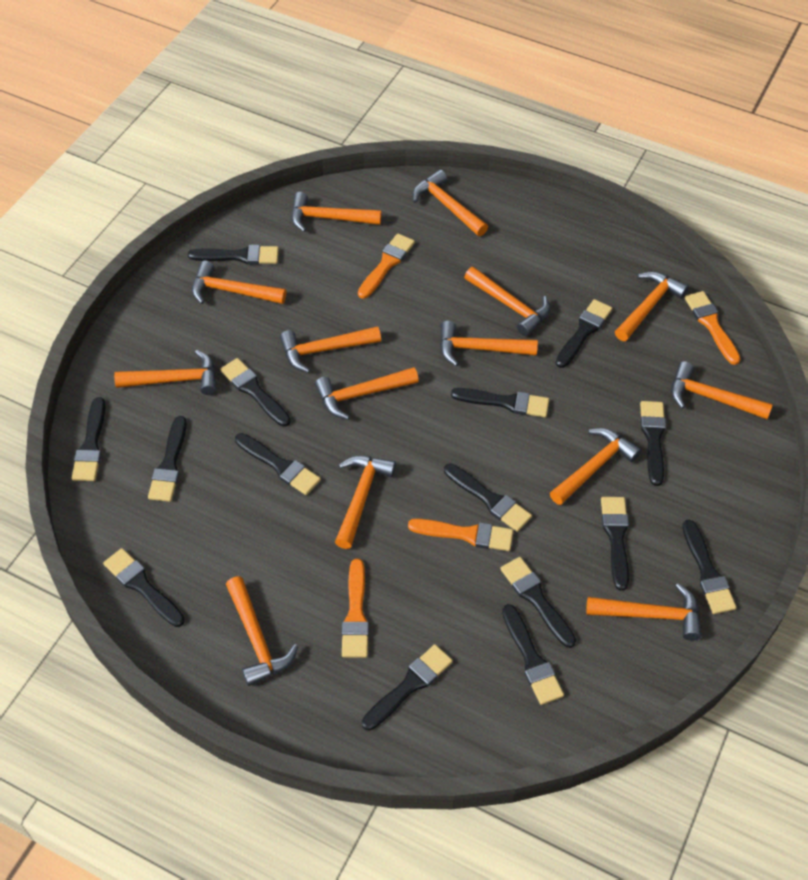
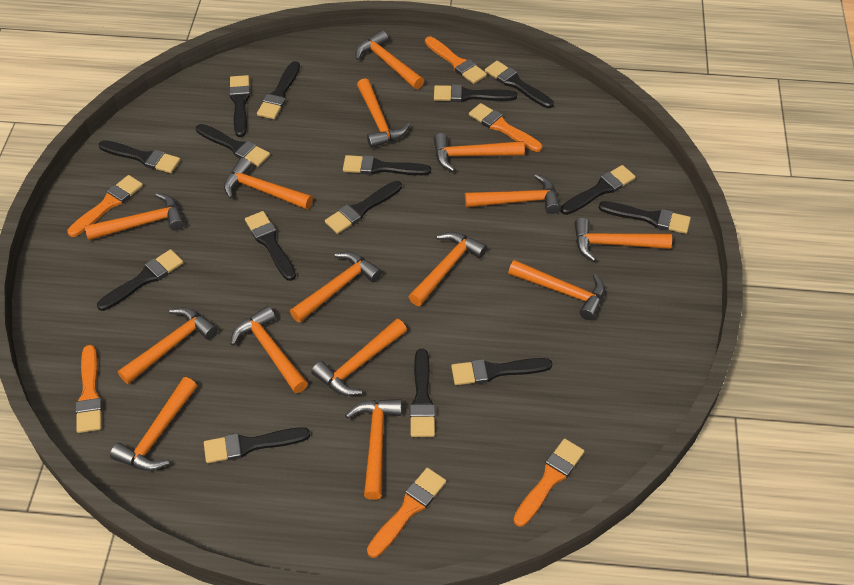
orange brush: [342,559,369,658] [358,233,415,299] [408,519,513,551] [685,291,741,365] = 4 -> [67,175,143,237] [75,345,102,433] [367,468,446,558] [425,36,487,84] [469,103,542,152] [513,438,584,527] = 6
orange hammer: [114,350,217,395] [192,261,286,304] [226,576,298,686] [280,326,381,373] [291,192,382,232] [315,367,419,420] [335,456,396,549] [412,169,488,236] [440,321,538,366] [464,267,550,336] [550,428,641,505] [586,583,701,641] [615,271,689,341] [671,361,773,419] = 14 -> [84,193,184,240] [110,377,197,471] [118,307,218,384] [224,158,313,210] [231,306,308,393] [290,252,382,323] [311,319,407,396] [345,399,402,500] [355,30,424,89] [357,78,410,148] [409,232,487,306] [434,133,525,172] [465,174,560,214] [508,260,605,320] [574,218,672,261] = 15

